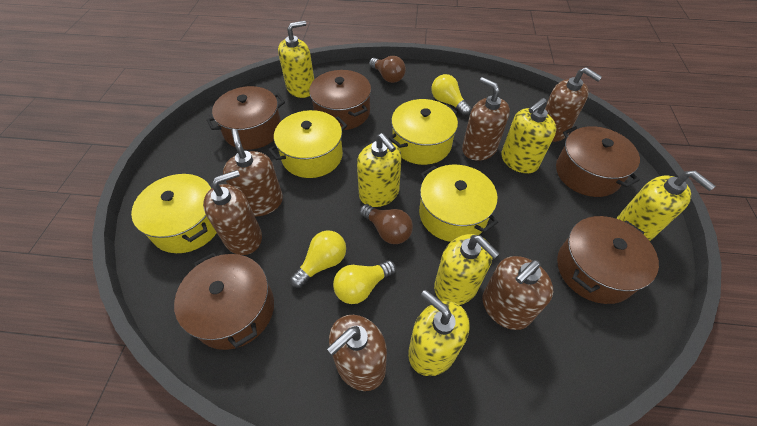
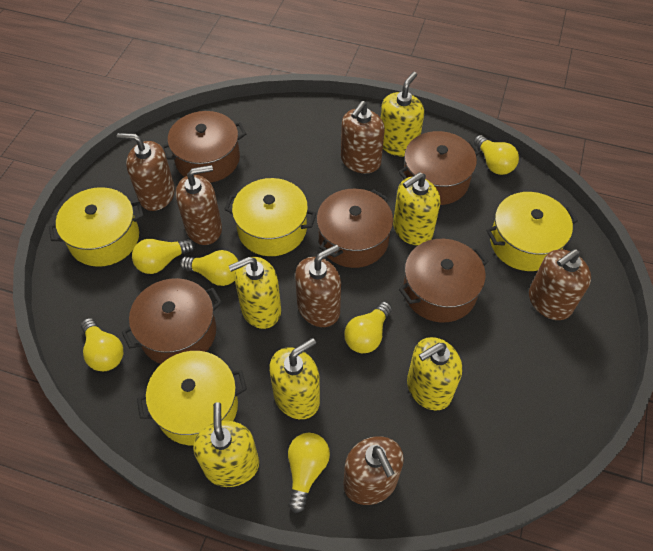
brown light bulb: [360,204,413,244] [369,56,406,83] = 2 -> none = 0
yellow light bulb: [290,230,346,288] [333,260,396,304] [431,74,471,115] = 3 -> [81,318,123,371] [132,238,195,274] [180,250,238,286] [288,433,330,513] [344,301,392,353] [474,135,519,175] = 6

